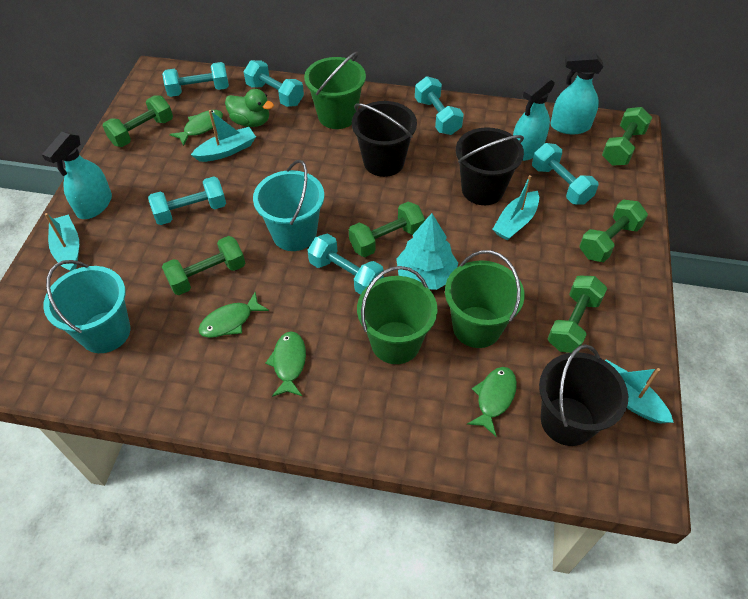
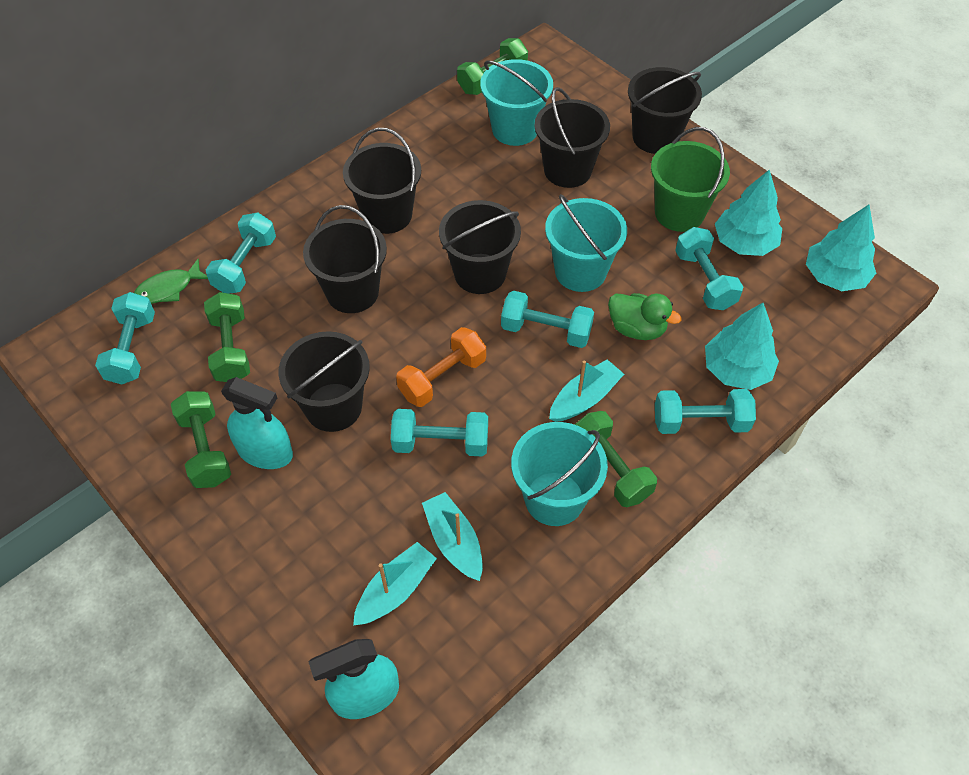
black bucket: [352,101,417,177] [456,127,524,205] [539,344,628,446] = 3 -> [279,331,370,432] [303,205,387,313] [343,128,421,234] [439,200,521,294] [534,87,610,188] [628,67,702,154] = 6
green bucket: [304,52,366,129] [357,266,438,364] [445,250,525,348] = 3 -> [651,127,730,232] = 1
green dumbbell: [103,95,173,147] [162,236,245,295] [349,202,425,257] [548,276,607,353] [579,200,648,262] [602,107,652,166] = 6 -> [171,391,231,488] [204,292,250,382] [457,38,528,95] [575,411,657,507] = 4
green fish: [169,110,223,146] [198,292,269,338] [265,331,306,397] [467,367,517,436] = 4 -> [134,259,208,304] = 1
orange dumbbell: none = 0 -> [396,327,486,407] = 1
turquoise boat: [45,213,79,271] [191,110,256,162] [492,175,539,241] [605,359,674,423] = 4 -> [353,542,437,626] [422,492,483,581] [549,359,624,422] = 3
turquoise bucket: [43,260,130,353] [253,160,324,251] = 2 -> [480,59,553,146] [511,422,608,526] [545,194,627,292] = 3
turquoise spray bottle: [42,132,112,219] [513,75,555,161] [551,53,604,134] = 3 -> [221,377,293,469] [309,639,399,719] = 2
turquoise tree: [396,213,458,290] = 1 -> [705,303,779,390] [715,169,782,256] [806,205,876,291] = 3

